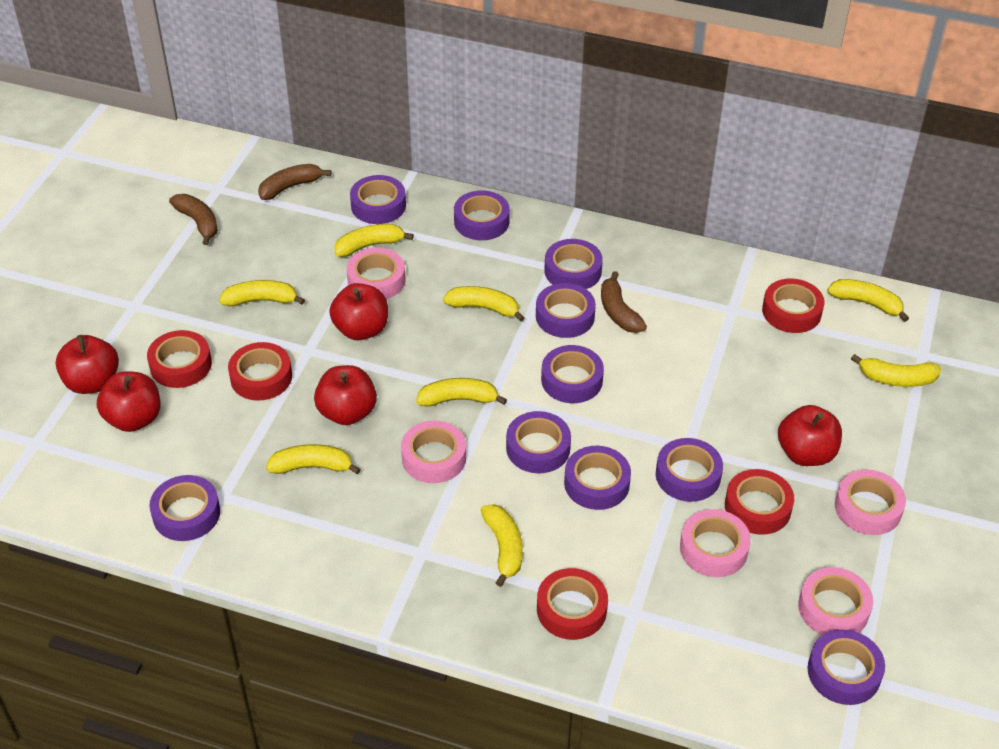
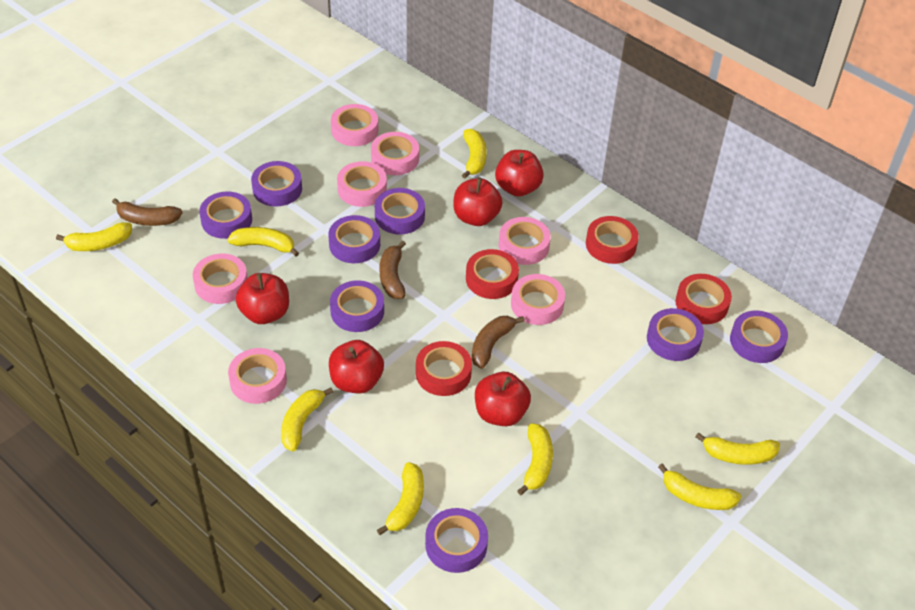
pink tape: [347,248,406,299] [401,420,466,483] [680,509,751,577] [798,567,873,635] [835,470,906,535] = 5 -> [193,254,248,304] [228,348,287,404] [331,104,378,146] [337,161,387,207] [371,132,419,175] [498,217,551,265] [511,274,565,325] = 7
purple tape: [150,475,220,541] [350,175,406,224] [454,190,510,240] [506,411,571,473] [536,283,596,338] [541,345,604,403] [544,239,603,289] [564,446,631,510] [656,438,723,502] [808,629,885,705] = 10 -> [199,192,252,239] [251,161,302,207] [328,215,380,263] [330,280,384,332] [375,188,425,234] [425,508,488,573] [647,308,704,361] [730,310,788,363] = 8
red tape: [147,330,212,388] [228,342,292,400] [537,568,608,640] [725,469,794,535] [762,278,824,333] = 5 -> [416,341,472,396] [466,249,519,299] [586,216,639,264] [676,274,732,324] = 4

